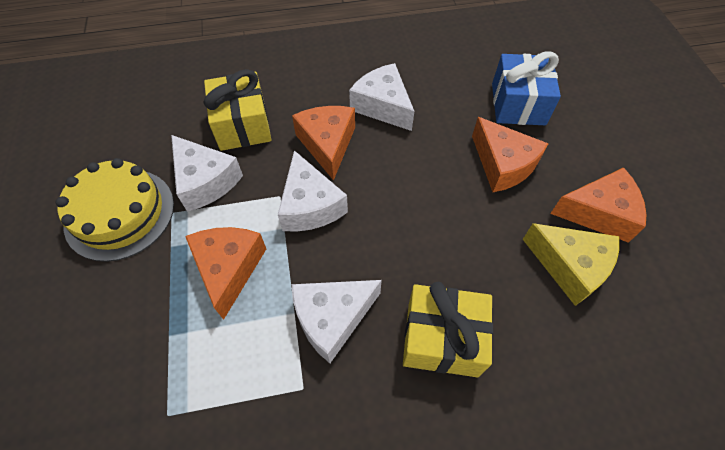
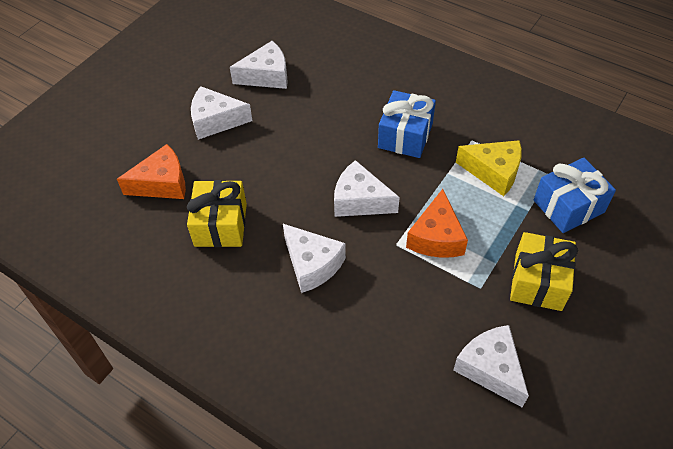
blue gift: [492,51,561,125] = 1 -> [378,90,436,158] [534,158,616,233] = 2
orange cheese: [185,227,266,320] [292,106,355,181] [472,117,549,192] [550,167,647,243] = 4 -> [117,144,186,199] [406,189,468,258] = 2
white cheese: [171,135,243,212] [278,150,348,232] [292,280,382,363] [349,63,414,131] = 4 -> [191,86,253,140] [230,41,288,89] [283,224,346,293] [334,160,400,217] [453,325,529,408] = 5
yellow cake: [56,158,174,262] = 1 -> none = 0

